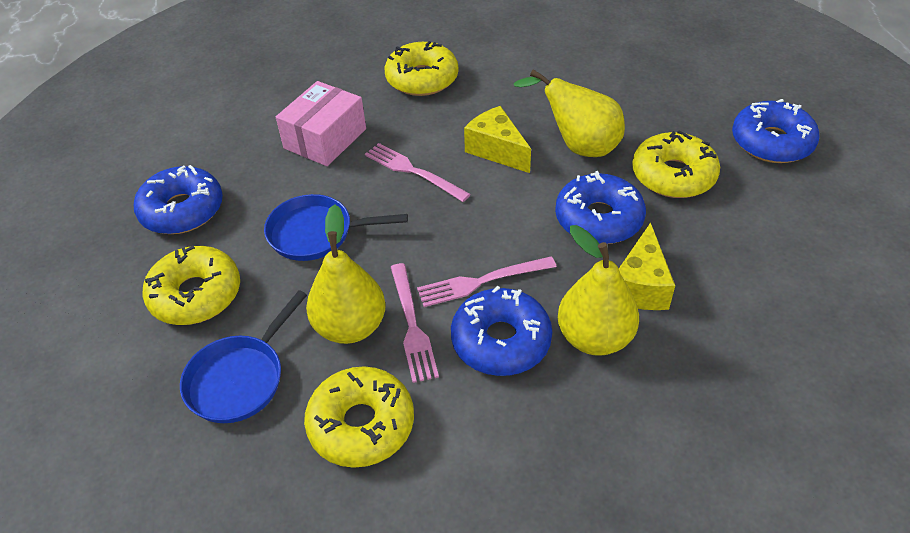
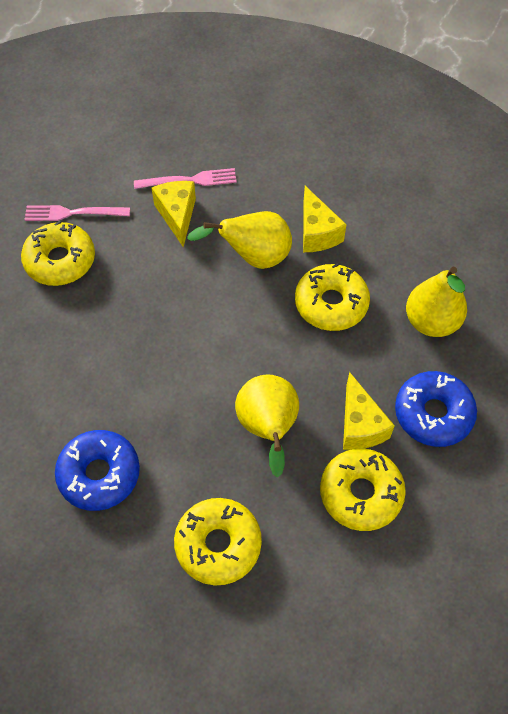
blue donut: [134,165,223,234] [451,286,552,376] [555,171,646,244] [732,99,820,163] = 4 -> [55,430,140,511] [395,371,477,447] = 2
blue pan: [180,290,307,423] [264,194,408,261] = 2 -> none = 0
pink box: [276,81,366,166] = 1 -> none = 0
pink fork: [365,143,471,202] [391,263,439,383] [417,256,557,307] = 3 -> [25,205,130,221] [134,168,237,189] = 2
yellow cheese: [464,106,531,173] [619,222,675,310] = 2 -> [152,181,196,247] [303,186,347,252] [343,372,395,450] = 3

